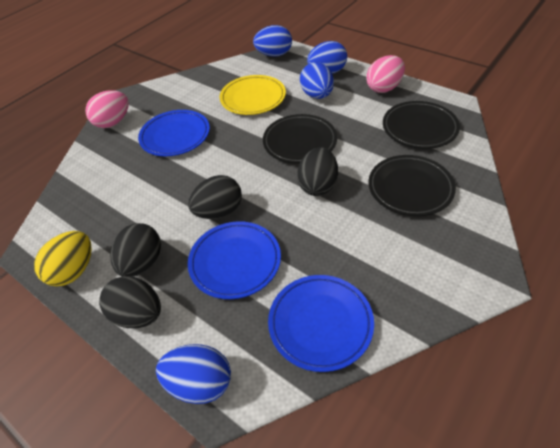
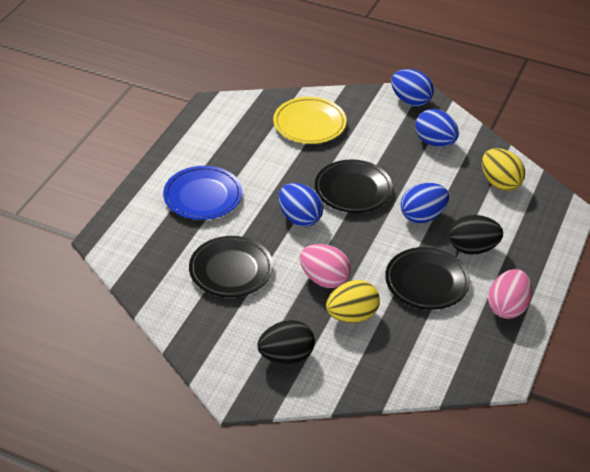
black egg: [99,276,161,328] [110,223,161,277] [188,175,242,219] [297,147,338,196] = 4 -> [257,320,315,364] [450,215,503,255] = 2
blue plate: [138,110,210,156] [188,221,281,299] [268,275,374,372] = 3 -> [163,166,242,220] = 1
yellow egg: [34,231,92,287] = 1 -> [326,280,380,323] [482,148,525,191] = 2

